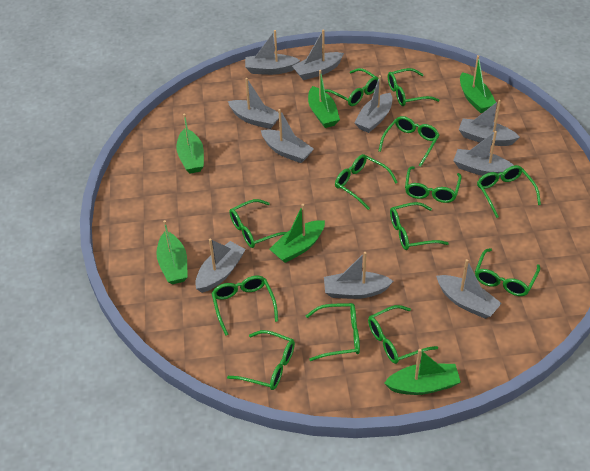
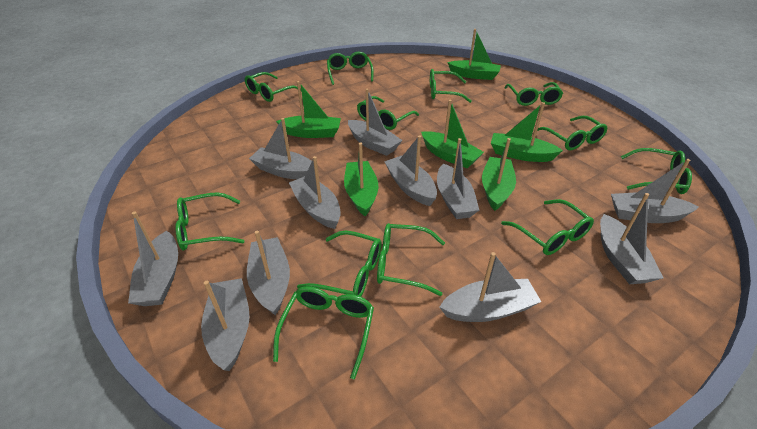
green glasses: [212,276,278,336] [227,330,295,390] [229,199,287,248] [306,303,360,361] [325,68,379,106] [335,154,398,210] [368,305,438,364] [378,116,439,167] [388,68,439,106] [390,202,449,250] [405,166,462,203] [475,248,540,296] [477,165,541,218] = 13 -> [175,192,244,251] [245,72,301,102] [273,286,374,379] [297,231,382,297] [327,52,374,85] [357,96,419,130] [377,223,445,296] [430,69,472,103] [501,199,594,255] [504,82,563,106] [537,116,608,150] [621,148,692,194] = 12
grey boat: [195,238,246,293] [228,78,279,129] [245,30,300,75] [261,109,314,163] [292,29,344,80] [324,252,393,299] [354,75,393,133] [436,259,502,319] [453,131,514,177] [458,100,520,146] = 10 -> [128,211,178,306] [201,278,250,371] [247,231,290,315] [249,118,312,179] [289,156,341,229] [348,89,403,156] [384,136,437,206] [437,138,479,219] [439,252,541,322] [600,193,664,284] [611,159,699,223] = 11

